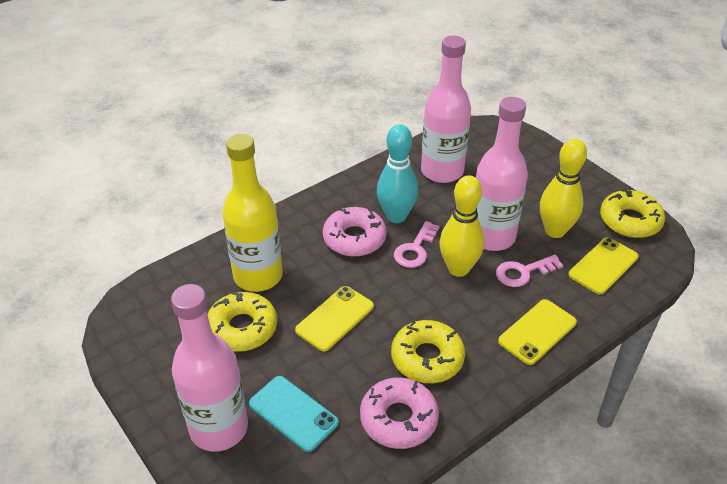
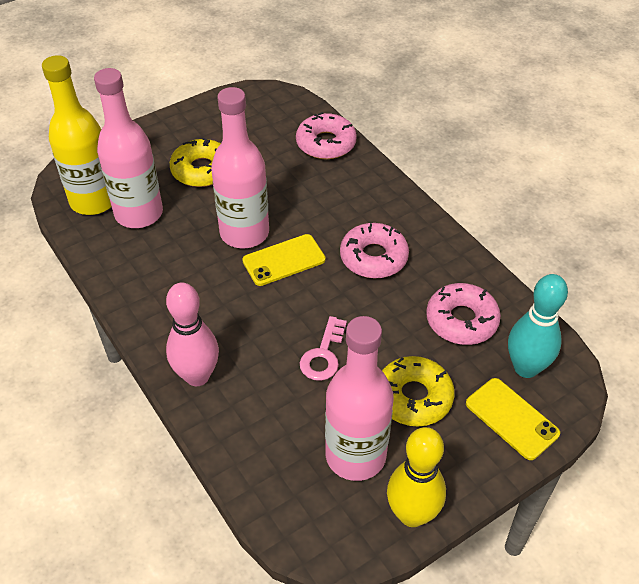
pink bowling pin: none = 0 -> [166,282,219,386] = 1
pink donut: [323,207,387,256] [360,377,439,449] = 2 -> [296,112,357,159] [340,223,409,278] [426,283,501,345] = 3
pink key: [394,221,440,268] [496,255,563,287] = 2 -> [300,316,347,381] = 1
turquoise phone: [249,376,339,452] = 1 -> none = 0
yellow bowling pin: [439,175,484,277] [540,138,587,238] = 2 -> [387,427,446,527] = 1
yellow donut: [207,292,277,352] [391,320,465,383] [600,189,665,238] = 3 -> [170,138,221,187] [382,356,455,426] = 2
yellow phone: [295,286,374,351] [498,299,577,365] [569,237,639,294] = 3 -> [242,234,326,286] [466,378,560,460] = 2

